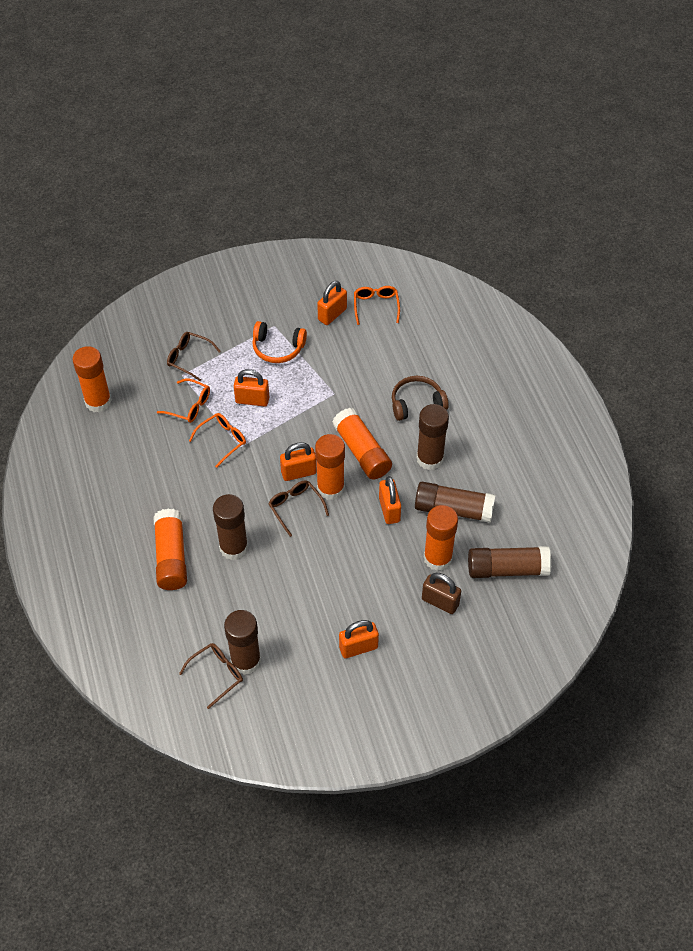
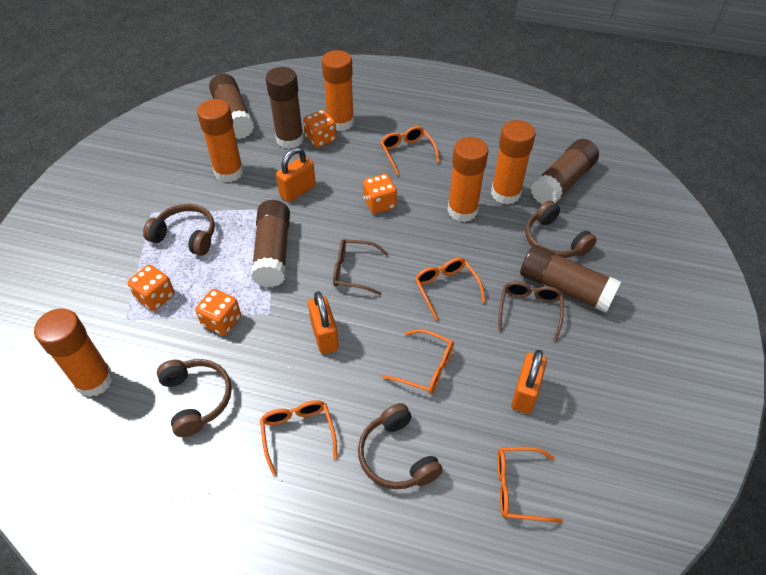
brown glasses: [167,332,221,381] [179,643,243,709] [268,480,329,537] = 3 -> [333,239,389,295] [499,281,564,341] = 2
brown headphones: [392,376,449,421] = 1 -> [143,204,215,256] [157,359,232,437] [358,403,443,489] [525,200,597,258] = 4
brown padlock: [422,573,461,614] = 1 -> none = 0
orange dice: none = 0 -> [128,265,174,311] [196,289,241,336] [303,110,336,148] [363,174,397,214] = 4
orange glasses: [157,378,210,423] [189,413,246,468] [354,286,400,325] = 3 -> [260,400,337,475] [380,126,440,175] [382,329,454,394] [415,258,485,321] [497,447,563,523] = 5
orange headphones: [252,321,307,363] = 1 -> none = 0
orange padlock: [234,369,269,407] [280,442,317,481] [317,281,347,325] [339,620,379,658] [379,476,401,524] = 5 -> [276,147,316,202] [308,291,339,354] [511,350,547,414] = 3

